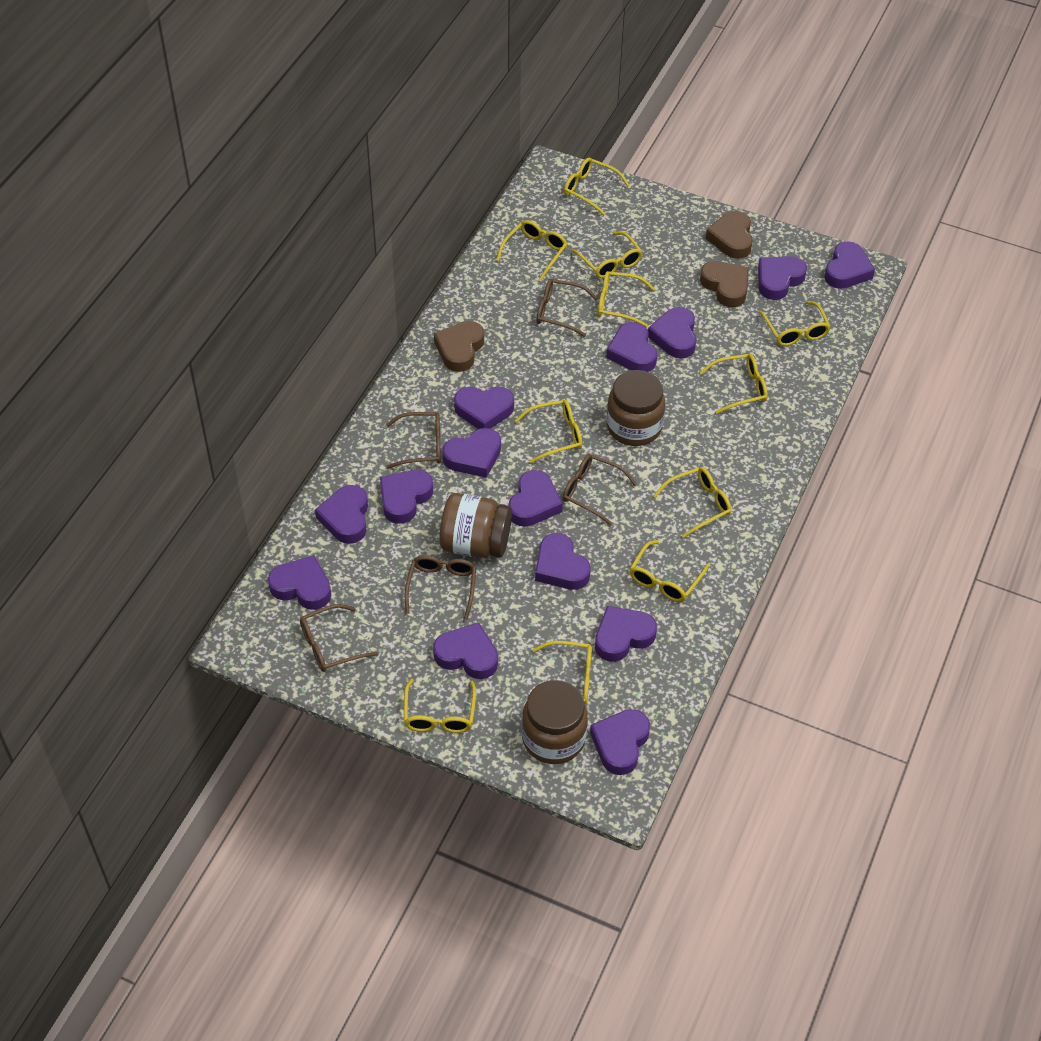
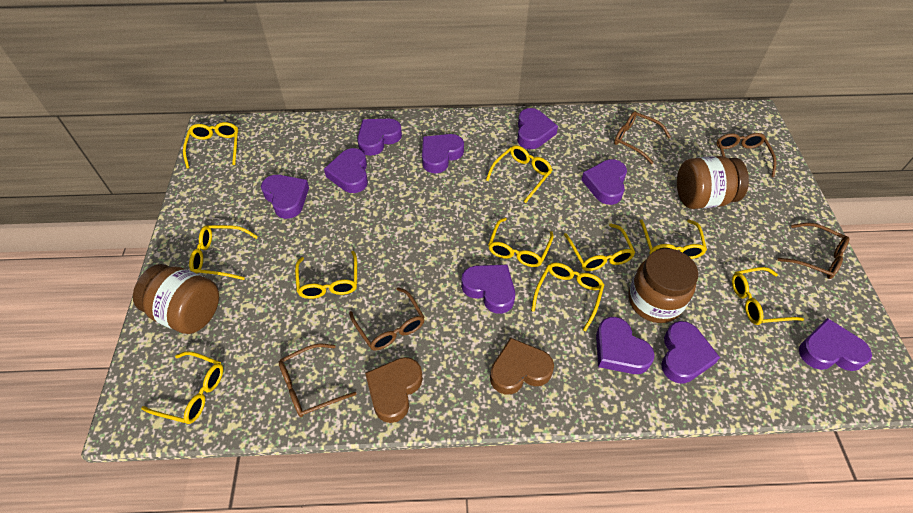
brown heart: [434,321,484,372] [700,261,749,307] [706,211,753,259] = 3 -> [365,357,423,423] [490,338,554,395] = 2
purple heart: [268,555,331,610] [315,485,368,544] [380,470,433,524] [433,623,498,679] [442,428,501,478] [454,387,514,429] [508,470,563,527] [535,533,590,590] [590,709,650,775] [595,606,657,662] [606,322,657,372] [648,307,696,359] [758,256,807,300] [824,241,875,289] = 14 -> [261,175,309,219] [324,148,368,193] [357,119,402,156] [422,134,464,173] [461,265,515,314] [517,108,558,149] [582,159,627,205] [596,317,655,374] [661,321,720,384] [799,318,872,371] = 10
yellow glasses: [404,679,476,733] [496,220,567,281] [515,400,582,463] [533,641,592,704] [564,158,630,215] [571,231,643,278] [598,271,655,327] [630,540,709,602] [654,467,731,538] [700,354,768,414] [759,301,831,346] = 11 -> [141,352,223,424] [183,122,238,169] [189,225,258,280] [295,251,357,299] [486,145,552,203] [488,218,554,267] [531,263,604,331] [564,224,635,271] [640,219,707,259] [732,267,804,325] = 10

